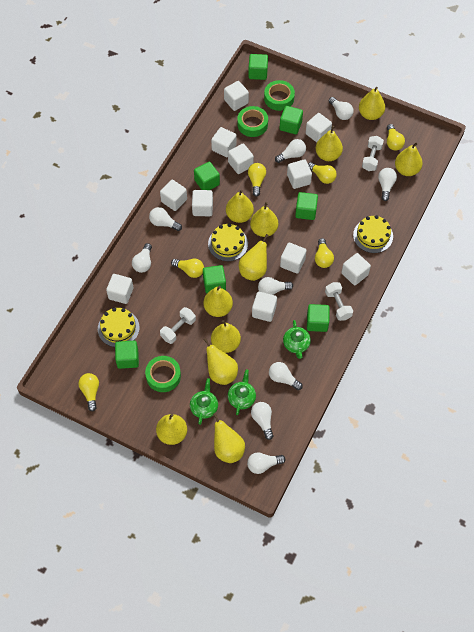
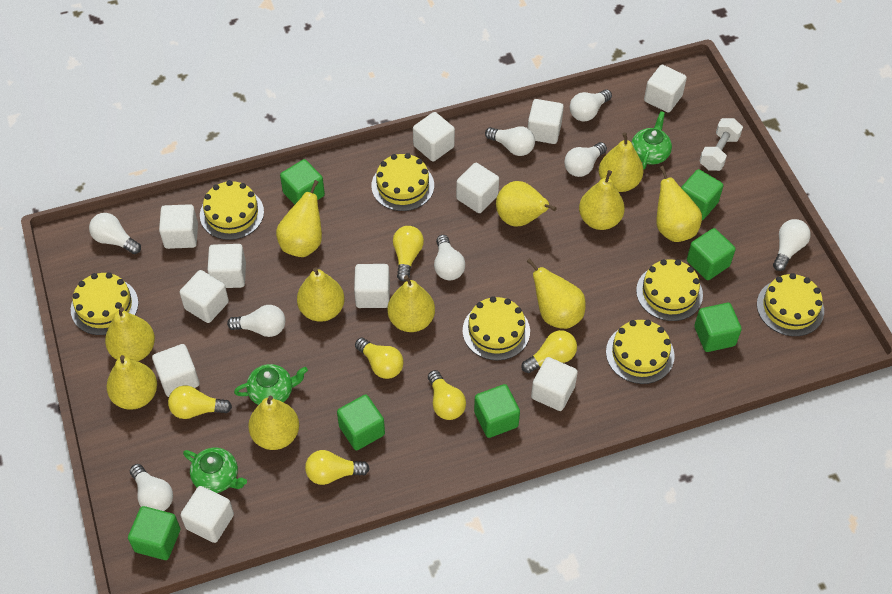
green tape: [145,356,181,392] [237,106,268,137] [264,80,295,111] = 3 -> none = 0
white dumbbell: [160,307,196,344] [325,282,353,321] [362,136,384,171] = 3 -> [699,118,743,171] = 1
white light bulb: [132,243,152,273] [149,207,182,231] [247,452,285,474] [251,402,273,440] [258,277,293,295] [269,362,303,390] [275,139,306,163] [329,97,354,120] [378,168,397,201] = 9 -> [89,213,141,254] [130,464,173,511] [227,305,285,337] [434,235,465,280] [485,126,535,156] [564,142,607,177] [570,89,612,121] [773,219,811,271] = 8
yellow cake: [98,308,140,347] [208,223,248,261] [353,215,393,253] = 3 -> [71,272,139,335] [200,180,264,240] [371,153,434,211] [463,296,530,361] [606,320,675,384] [636,259,703,321] [757,273,824,336] = 7

